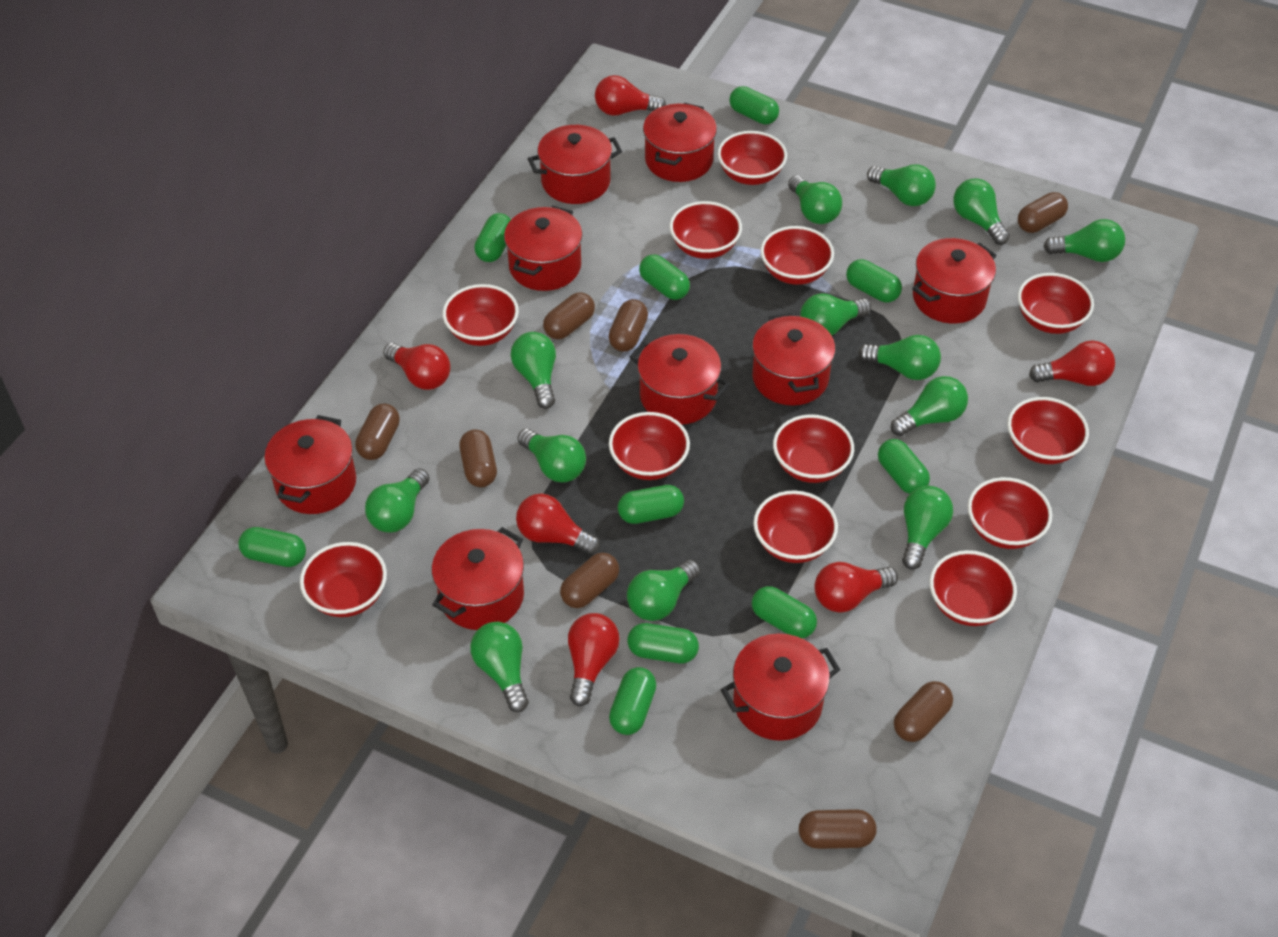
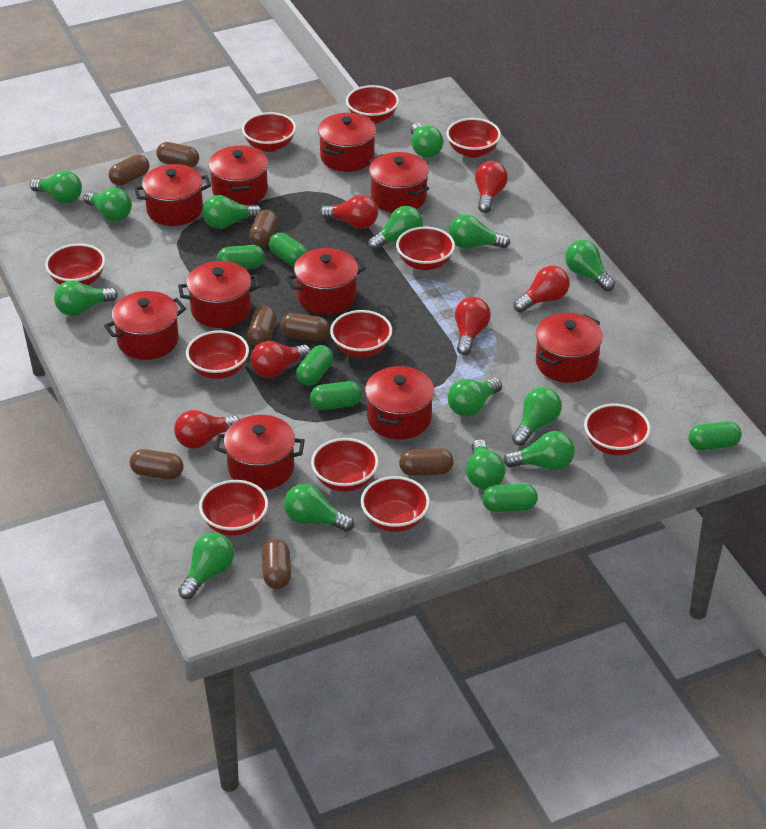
green capsule: [238,527,306,567] [474,213,511,262] [609,667,656,735] [618,485,684,524] [627,623,699,663] [639,254,690,300] [729,86,779,124] [752,586,817,638] [846,259,902,302] [878,439,930,494] = 10 -> [217,245,265,269] [269,233,308,266] [296,345,333,386] [310,381,362,410] [482,484,538,512] [688,421,742,450] = 6
green light bulb: [365,468,430,532] [470,622,529,712] [511,332,556,409] [517,429,586,483] [627,560,700,621] [788,175,842,224] [800,293,871,336] [858,335,941,380] [867,164,936,206] [891,376,968,436] [902,486,953,570] [953,178,1010,245] [1043,219,1125,262] = 13 -> [30,170,82,204] [54,280,118,316] [83,188,132,222] [178,533,234,599] [202,195,262,229] [284,484,354,532] [368,206,423,250] [410,123,443,158] [448,378,502,417] [449,214,510,249] [466,439,506,490] [503,431,575,470] [512,387,562,446] [565,240,615,291] = 14
red bowl: [300,542,387,617] [443,284,519,346] [609,412,690,480] [670,201,742,259] [717,131,787,185] [753,490,838,563] [760,226,834,285] [773,414,854,483] [930,550,1017,626] [968,477,1052,549] [1007,397,1089,464] [1018,273,1094,334] = 12 -> [45,244,105,285] [186,330,249,379] [199,480,268,536] [242,112,296,152] [311,438,379,492] [330,310,392,357] [346,85,399,124] [361,476,430,532] [396,227,455,270] [446,118,501,158] [584,404,651,456] = 11
red pot: [264,415,356,514] [432,527,524,630] [504,206,582,291] [528,125,622,204] [630,334,730,424] [643,103,717,182] [721,634,840,741] [752,313,835,406] [912,238,997,323] = 9 -> [104,291,186,360] [134,164,211,226] [178,261,260,328] [208,145,268,205] [214,415,305,491] [286,248,366,314] [318,113,376,172] [365,365,434,439] [369,152,429,213] [536,313,603,383] = 10

